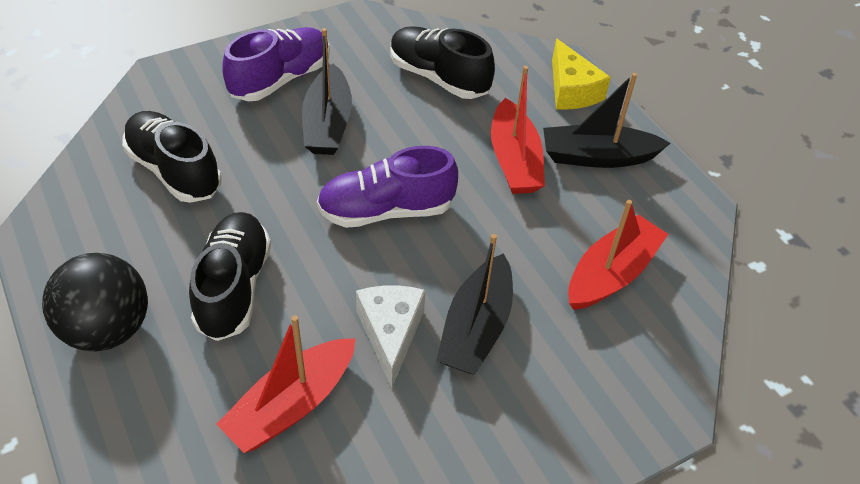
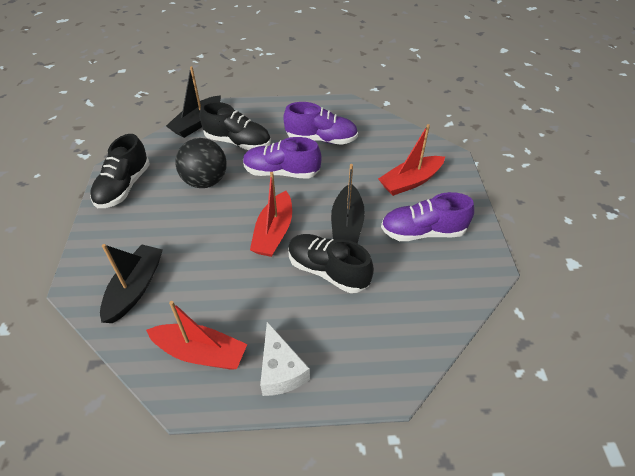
purple shoe: [222,27,330,101] [317,146,458,228] = 2 -> [243,137,321,179] [283,102,358,145] [381,192,474,241] = 3
yellow cheese: [552,38,611,110] = 1 -> none = 0

